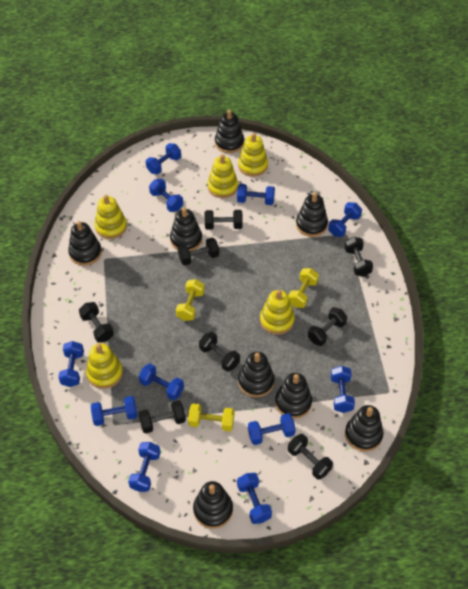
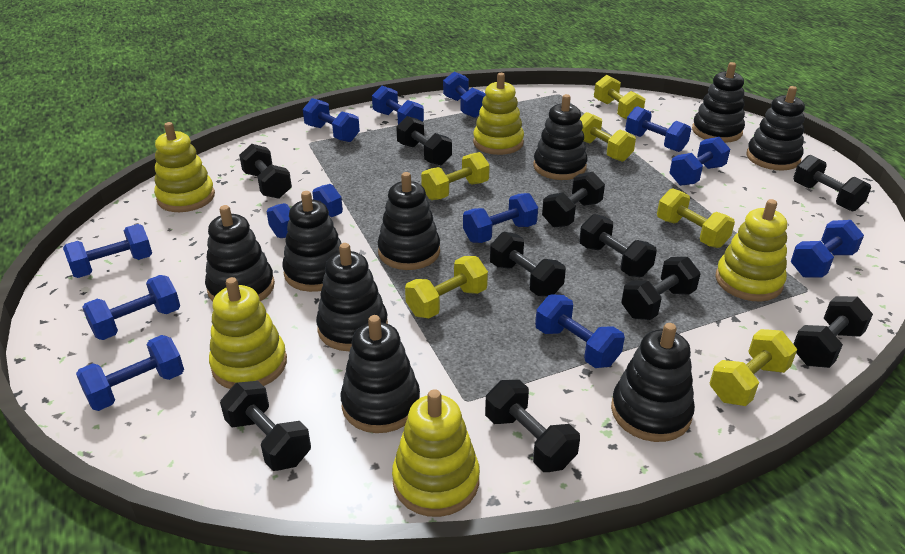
black dumbbell: [79,302,114,343] [138,400,186,434] [178,238,219,266] [199,332,240,372] [205,210,243,230] [288,434,333,480] [308,307,347,346] [345,237,373,277] = 8 -> [220,381,311,471] [239,144,292,199] [396,116,452,165] [485,380,580,472] [490,232,566,297] [542,172,605,228] [579,214,657,277] [621,257,701,320] [793,155,871,211] [794,296,873,368] = 10
black stacking toy: [68,221,102,266] [170,208,202,251] [193,481,233,529] [215,110,244,153] [238,352,274,397] [275,373,312,419] [296,193,328,237] [345,405,384,452] = 8 -> [205,205,275,302] [282,191,342,292] [316,243,388,351] [340,315,420,433] [377,172,440,270] [533,94,588,180] [611,323,695,442] [692,62,745,143] [746,86,805,171] = 9
blue dumbbell: [58,341,84,387] [91,396,137,426] [128,442,161,492] [139,363,184,400] [146,143,181,174] [149,179,183,212] [237,184,275,205] [237,473,272,524] [248,413,296,445] [328,202,362,237] [331,366,355,413] = 11 -> [63,224,152,278] [76,335,184,411] [82,275,180,340] [267,184,343,238] [303,98,360,142] [372,86,424,125] [443,72,486,118] [463,193,538,243] [535,294,625,368] [625,106,691,152] [669,137,730,186] [791,220,864,278] = 12
yellow dumbbell: [176,279,205,321] [188,404,234,431] [288,268,319,308] = 3 -> [405,256,488,318] [421,152,490,200] [580,112,636,162] [594,75,645,119] [657,188,735,248] [710,329,797,406] = 6

